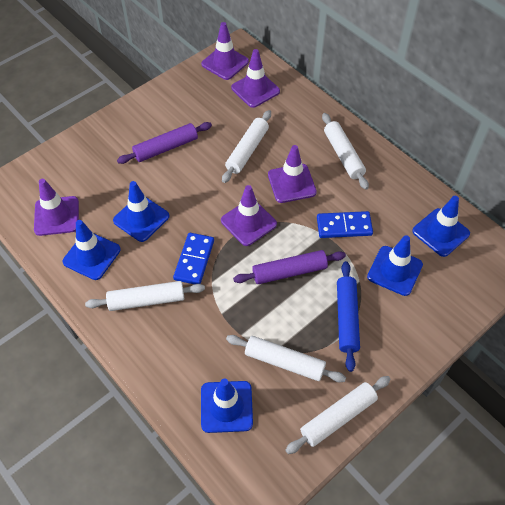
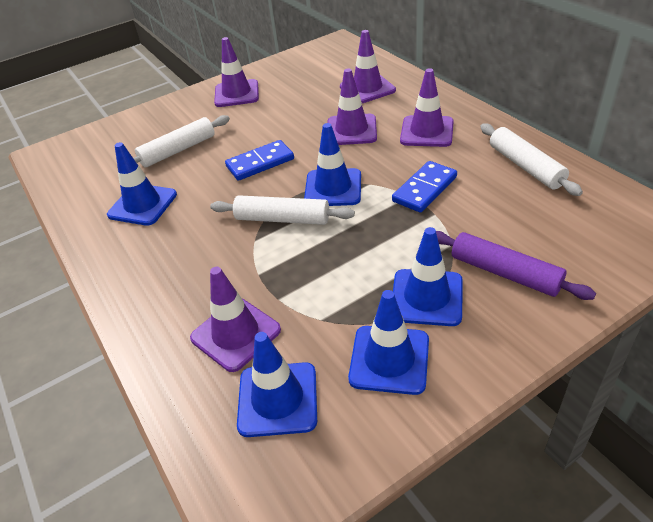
blue rolling pin: [337,261,360,372] = 1 -> none = 0
purple rolling pin: [117,122,212,164] [233,250,346,284] = 2 -> [436,231,596,300] = 1
white rolling pin: [85,281,205,311] [222,110,271,183] [226,335,346,382] [285,376,391,454] [322,113,369,190] = 5 -> [117,115,230,168] [210,195,355,225] [480,123,583,196] = 3

